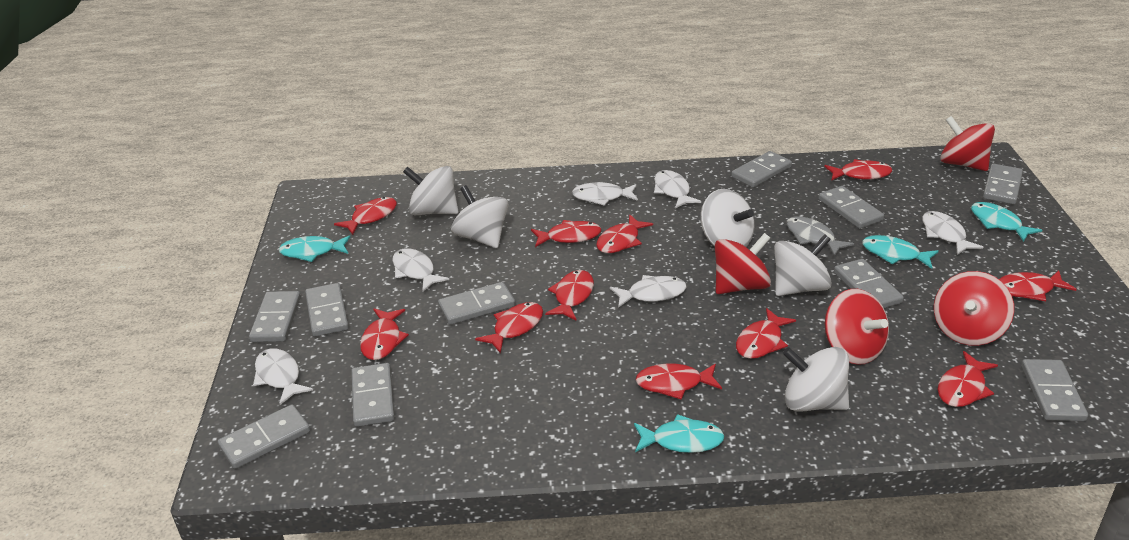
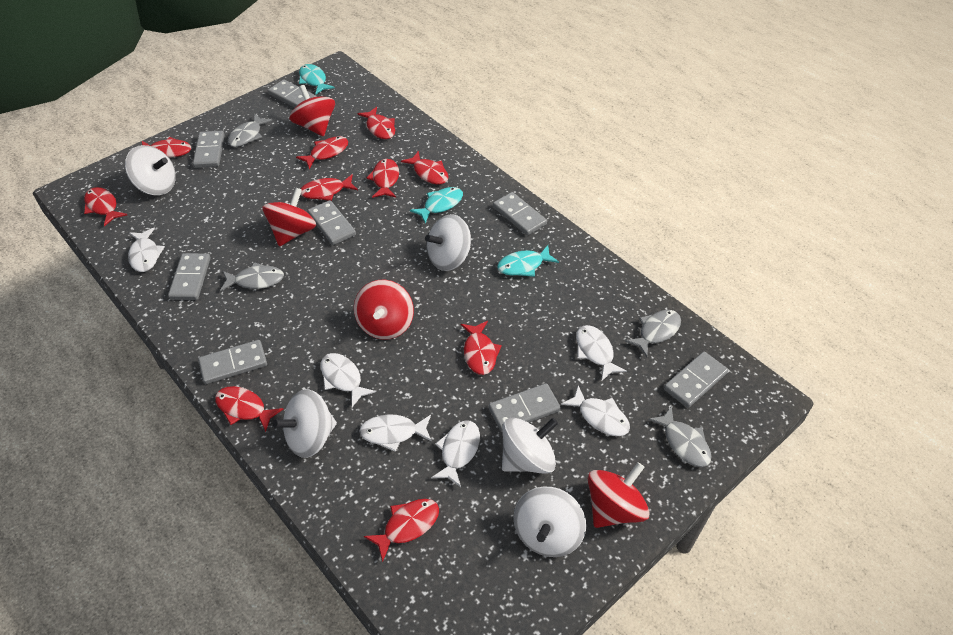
grey domino: [218,404,310,469] [249,291,301,342] [305,283,349,337] [351,363,395,427] [438,282,515,325] [731,151,792,188] [818,186,884,229] [834,259,904,308] [983,164,1023,205] [1021,359,1088,421] = 10 -> [168,253,211,300] [193,131,225,168] [198,340,267,384] [268,79,317,108] [307,200,356,245] [489,383,561,432] [493,192,547,235] [664,352,728,408] = 8
grey fish: [787,216,854,257] = 1 -> [220,262,284,291] [228,113,272,147] [625,310,681,357] [648,406,712,467] = 4
red fish: [334,197,397,235] [360,309,409,360] [475,302,543,353] [531,220,601,247] [545,270,594,320] [596,214,653,253] [636,364,722,400] [736,308,796,359] [824,159,892,181] [938,351,998,407] [999,270,1077,301] = 11 -> [84,187,127,226] [142,137,191,157] [215,386,283,432] [296,136,348,169] [301,174,358,201] [357,107,395,139] [364,499,439,562] [367,159,399,198] [401,151,448,185] [461,321,502,375] = 10
turquoise fish: [279,235,350,262] [634,414,724,453] [862,235,939,269] [971,202,1042,242] = 4 -> [299,64,335,94] [410,187,463,224] [497,245,559,277] = 3

